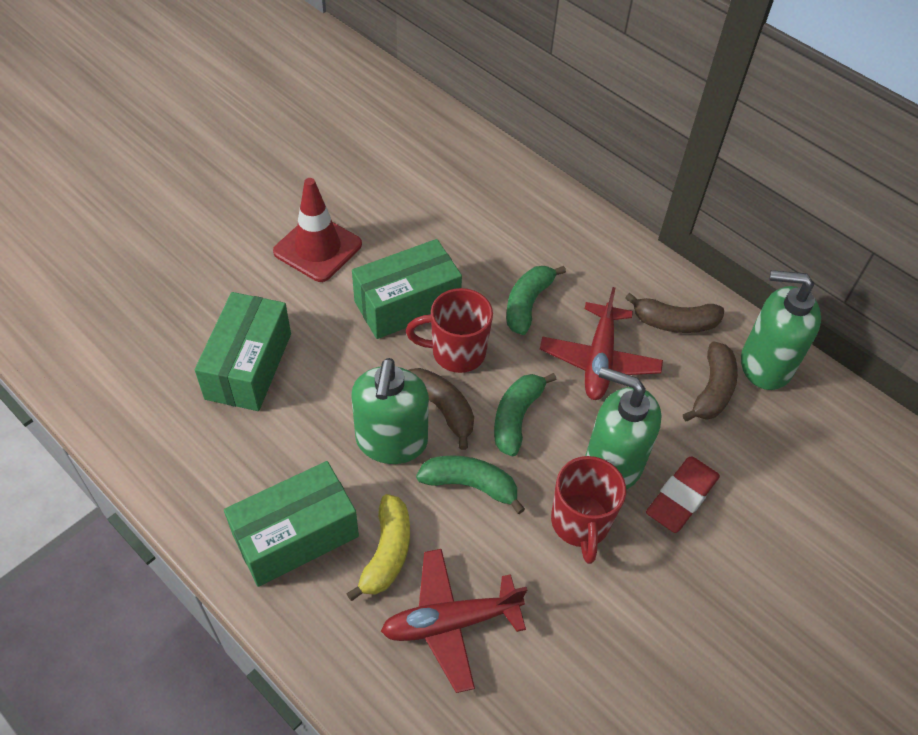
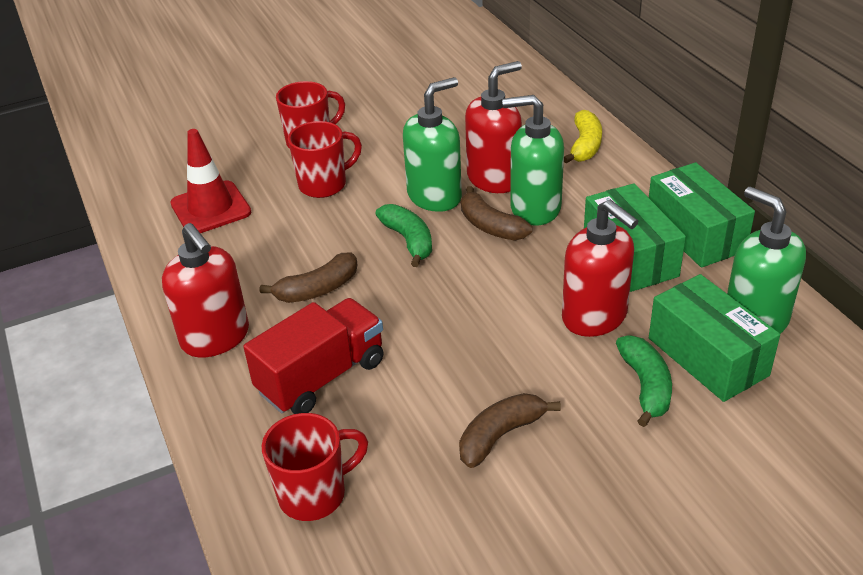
green banana: [416,455,525,514] [494,373,556,456] [506,266,566,335] = 3 -> [376,204,432,267] [616,335,672,427] = 2
red eraser: [646,456,720,533] = 1 -> none = 0
red mug: [406,288,493,373] [551,456,626,564] = 2 -> [262,413,368,521] [276,81,345,149] [288,121,362,198] = 3
red plane: [381,549,527,693] [540,287,663,400] = 2 -> none = 0
red soap dispenser: none = 0 -> [162,223,249,358] [465,61,522,193] [562,199,638,337] = 3
red truck: none = 0 -> [243,298,384,414] = 1

